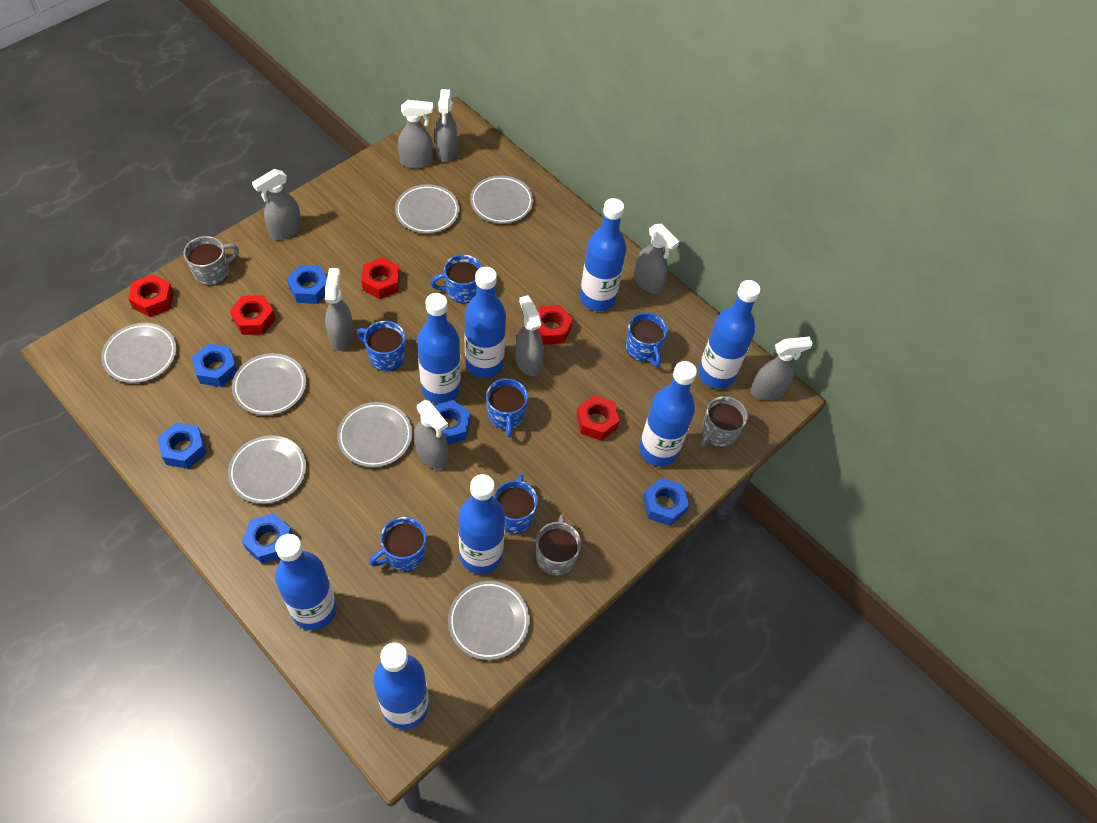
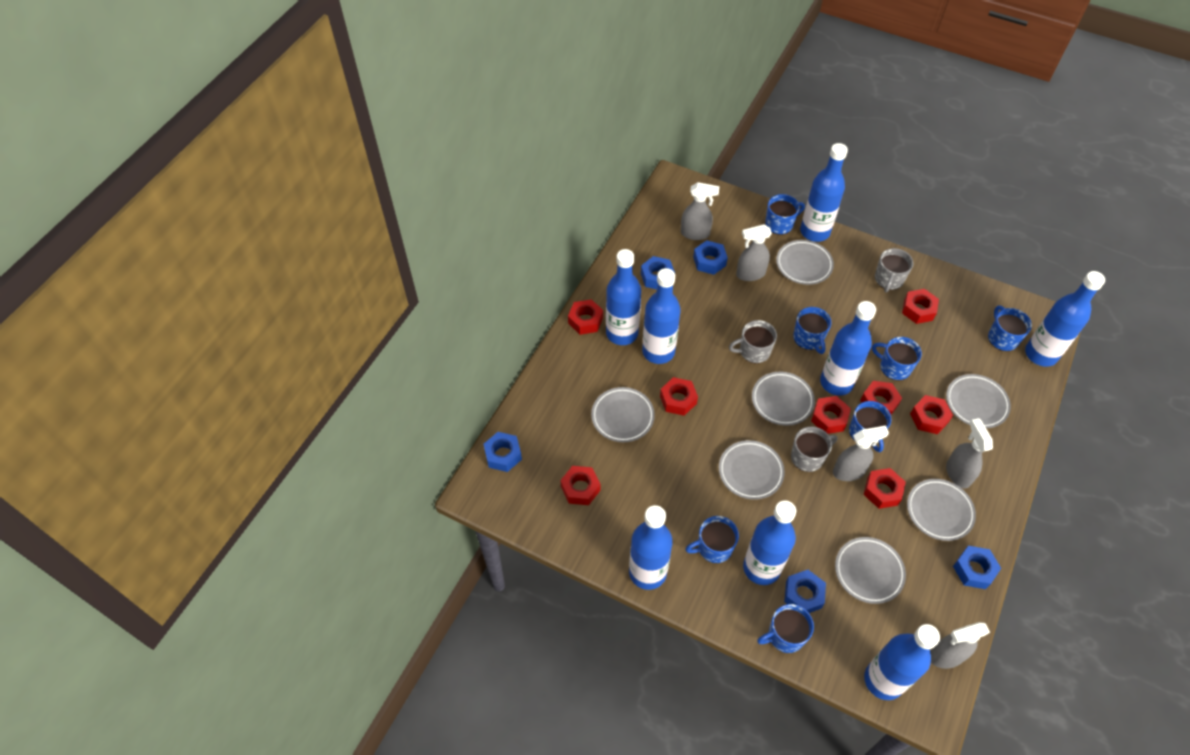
blue mug: [357,321,405,371] [369,517,427,571] [431,254,482,304] [486,378,528,438] [494,474,538,534] [626,313,668,367] = 6 -> [685,516,739,563] [757,604,814,653] [765,194,805,235] [793,307,832,354] [849,401,891,452] [872,337,922,380] [988,305,1032,351] = 7
blue nut: [158,423,207,469] [192,344,237,387] [242,513,293,564] [287,265,327,304] [434,400,470,445] [643,478,689,526] = 6 -> [483,432,522,472] [641,256,675,289] [693,240,728,275] [784,570,826,613] [953,546,1001,589] = 5
grey spray bottle: [252,169,302,240] [325,268,354,351] [398,100,433,169] [414,400,448,469] [435,89,458,162] [516,295,544,376] [634,224,679,294] [751,336,813,400] = 8 -> [681,182,719,240] [736,224,772,281] [833,426,889,481] [930,622,990,669] [946,418,993,489] = 5
red nut: [128,274,174,317] [230,295,276,335] [361,257,400,299] [537,305,573,345] [576,395,620,441] = 5 -> [560,466,601,505] [568,299,603,335] [660,377,698,416] [811,396,851,434] [860,381,902,415] [863,468,906,509] [902,289,939,324] [910,395,953,434] = 8

